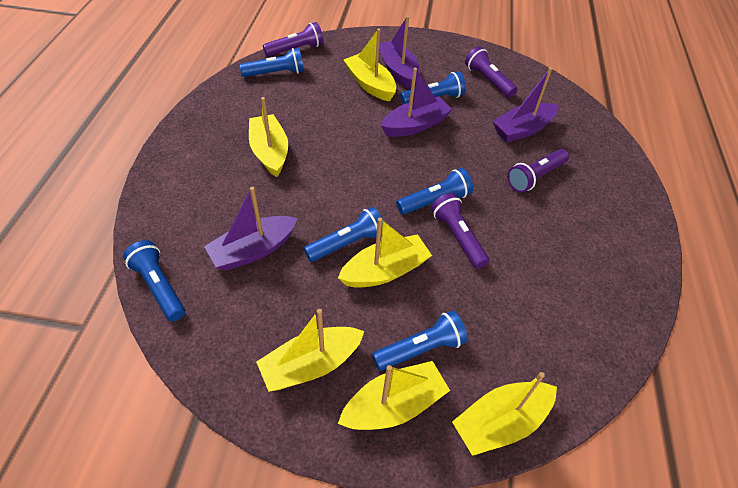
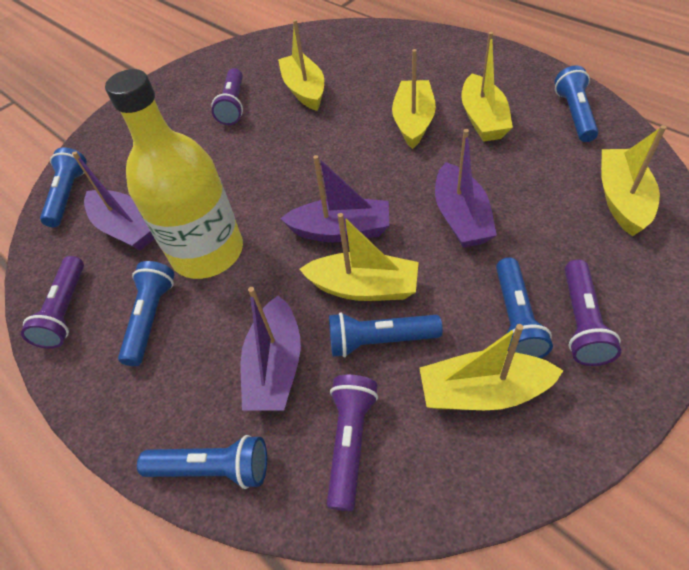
yellow bottle: none = 0 -> [105,69,243,279] = 1

